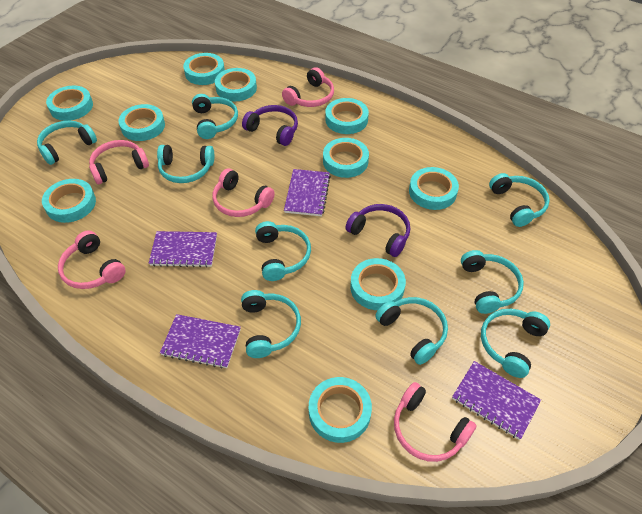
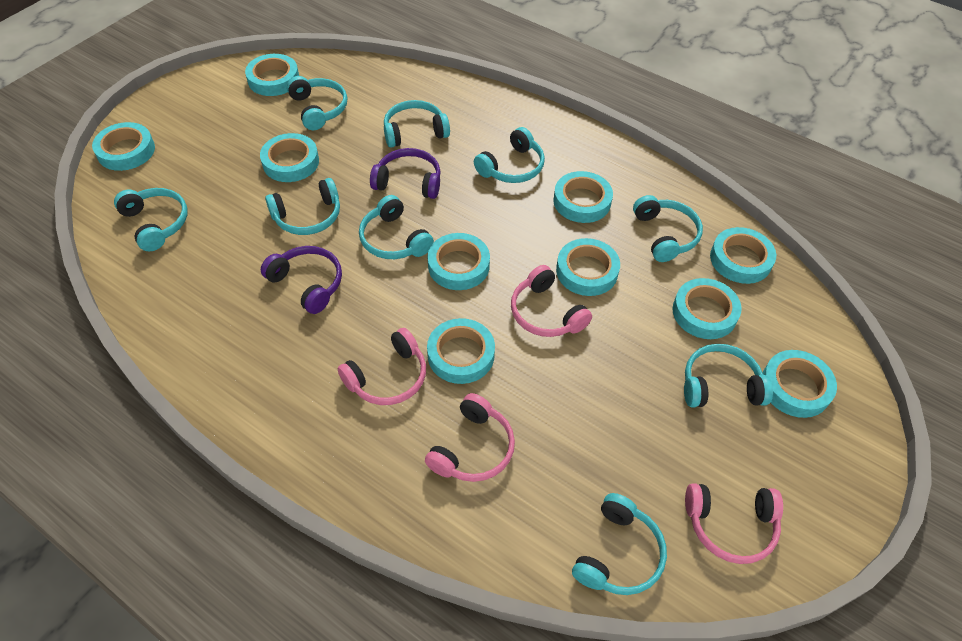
pink headphones: [58,231,126,289] [89,140,149,184] [212,168,275,217] [282,67,334,107] [394,382,477,462] = 5 -> [338,328,426,405] [425,393,515,482] [511,265,592,337] [685,483,783,564] = 4
purple notebook: [149,231,217,268] [160,314,241,369] [284,169,331,216] [452,361,541,440] = 4 -> none = 0

